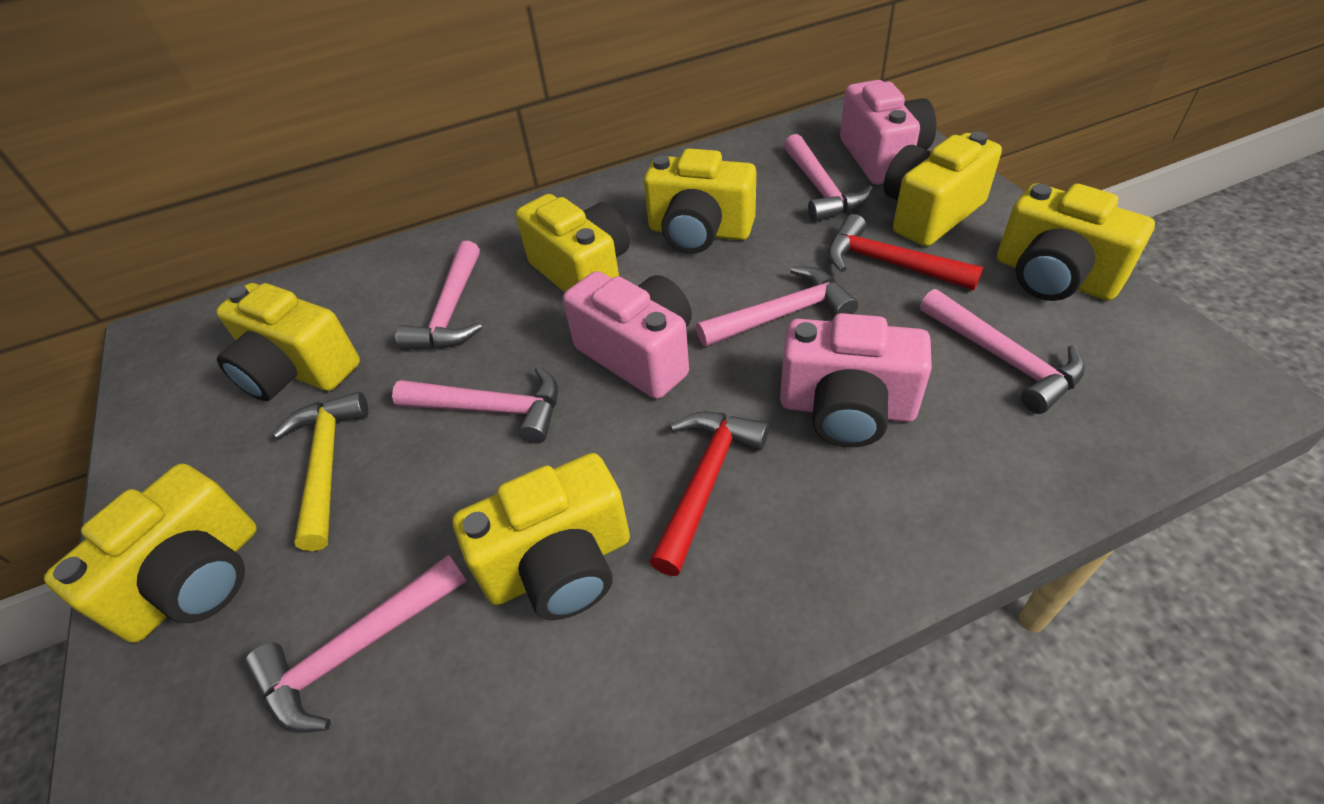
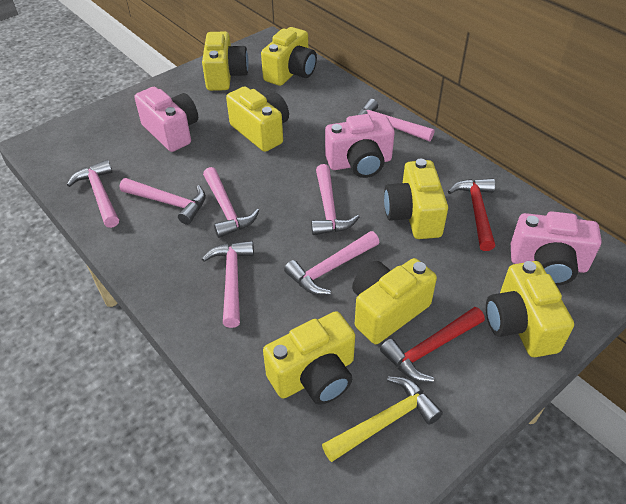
pink hammer: [245,555,467,733] [392,366,558,444] [396,241,482,350] [696,266,858,347] [784,134,873,222] [920,289,1085,414] = 6 -> [67,160,119,228] [120,178,206,225] [202,241,254,328] [203,167,259,238] [284,231,379,295] [311,164,359,235] [357,99,435,141] = 7

